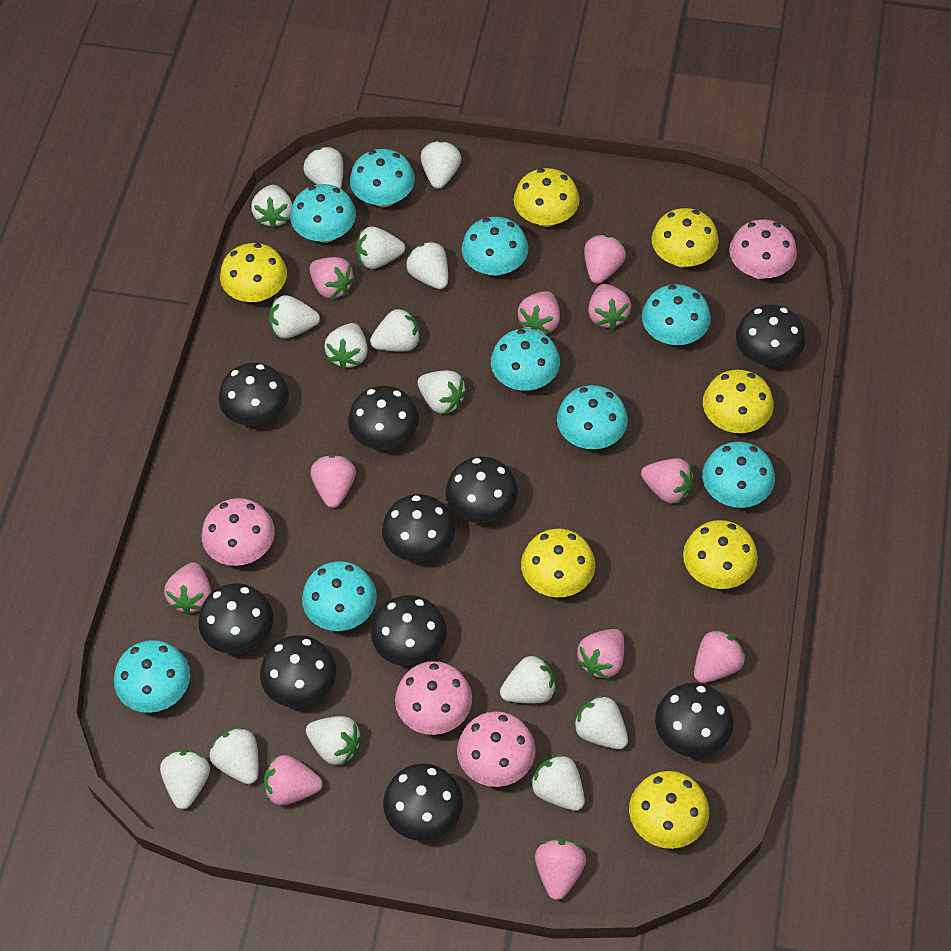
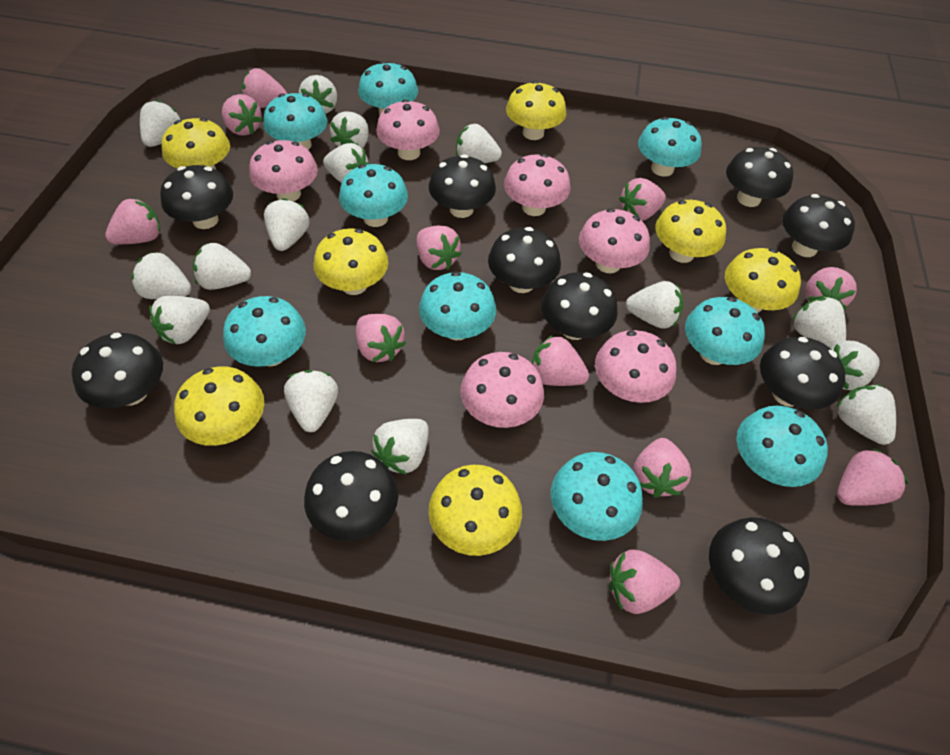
pink mushroom: [202,498,275,566] [395,661,472,735] [457,711,536,787] [729,220,797,279] = 4 -> [249,140,318,201] [376,99,440,160] [460,352,544,428] [504,154,570,216] [579,208,650,273] [595,330,677,403] = 6

